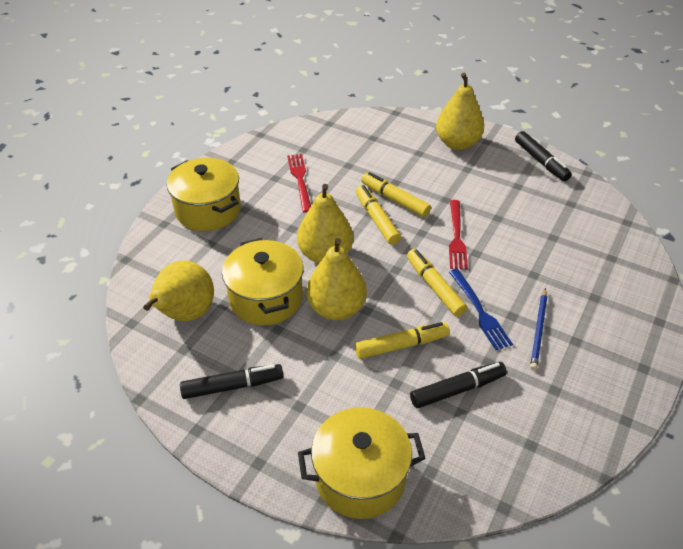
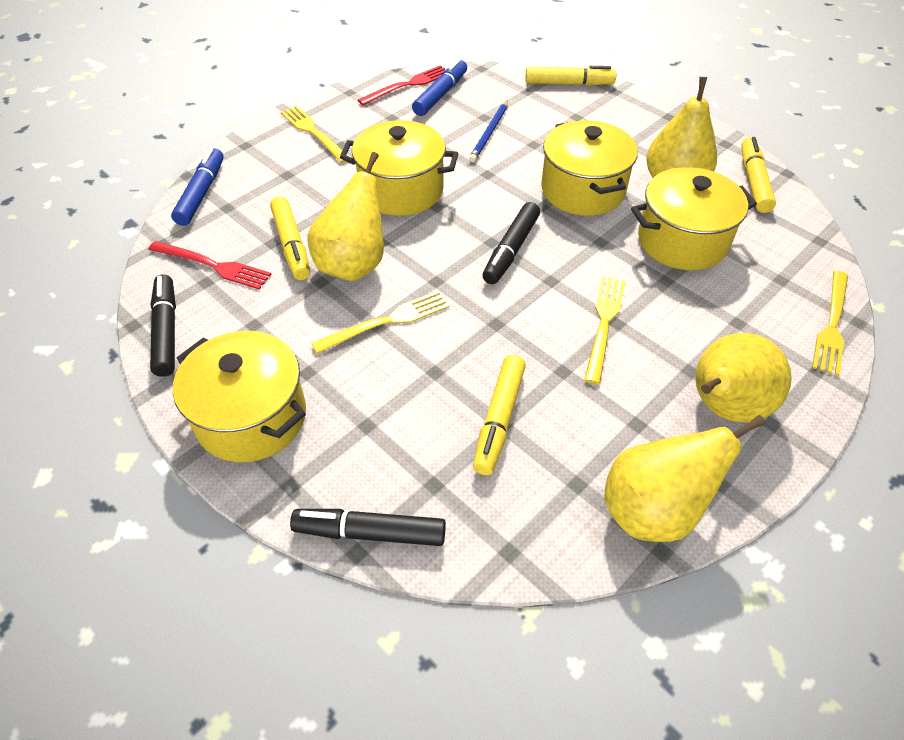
blue fork: [449,269,513,350] = 1 -> none = 0
blue marker: none = 0 -> [171,148,224,226] [412,59,467,116] = 2
yellow fork: none = 0 -> [281,106,348,163] [311,291,449,354] [584,276,625,384] [812,271,848,376] = 4
yellow pot: [167,158,241,231] [222,238,303,325] [298,407,426,519] = 3 -> [173,331,306,462] [340,120,459,216] [541,120,638,216] [631,167,757,270] = 4

